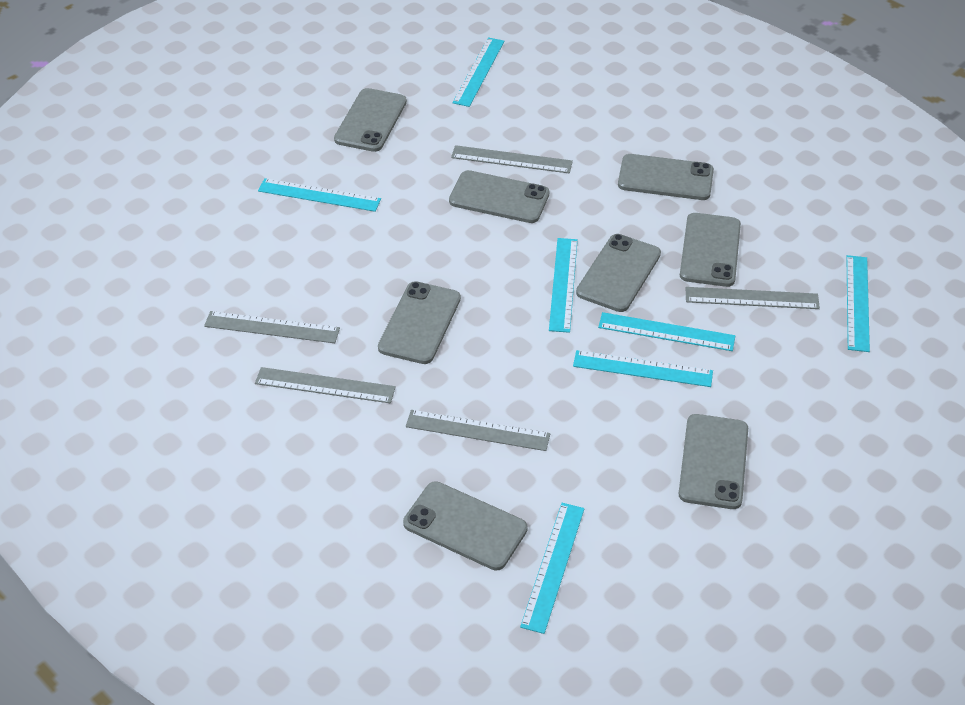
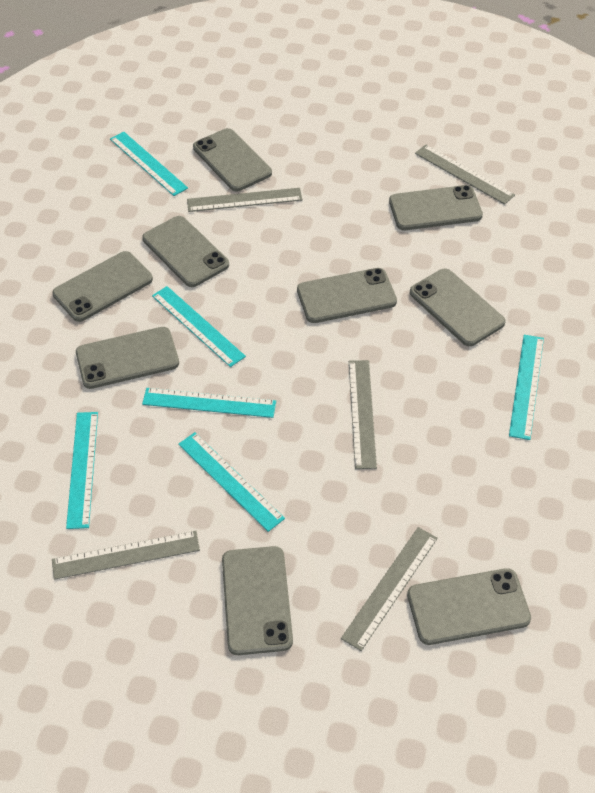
grey phone: [334,88,407,152] [378,281,461,364] [403,481,528,570] [449,170,549,223] [576,234,661,312] [618,154,714,200] [679,414,748,509] [680,213,741,287] = 8 -> [52,251,153,322] [76,327,179,389] [142,216,229,287] [193,128,272,191] [222,546,293,655] [297,268,397,323] [389,185,483,230] [407,568,531,645] [410,269,506,346] = 9
turquoise ruler: [258,178,381,212] [452,37,505,107] [520,503,585,634] [549,238,578,333] [573,350,713,387] [598,312,735,351] [846,255,870,352] = 7 -> [66,412,98,529] [110,132,188,196] [142,388,276,418] [152,286,246,367] [178,432,285,532] [509,335,544,440] = 6

